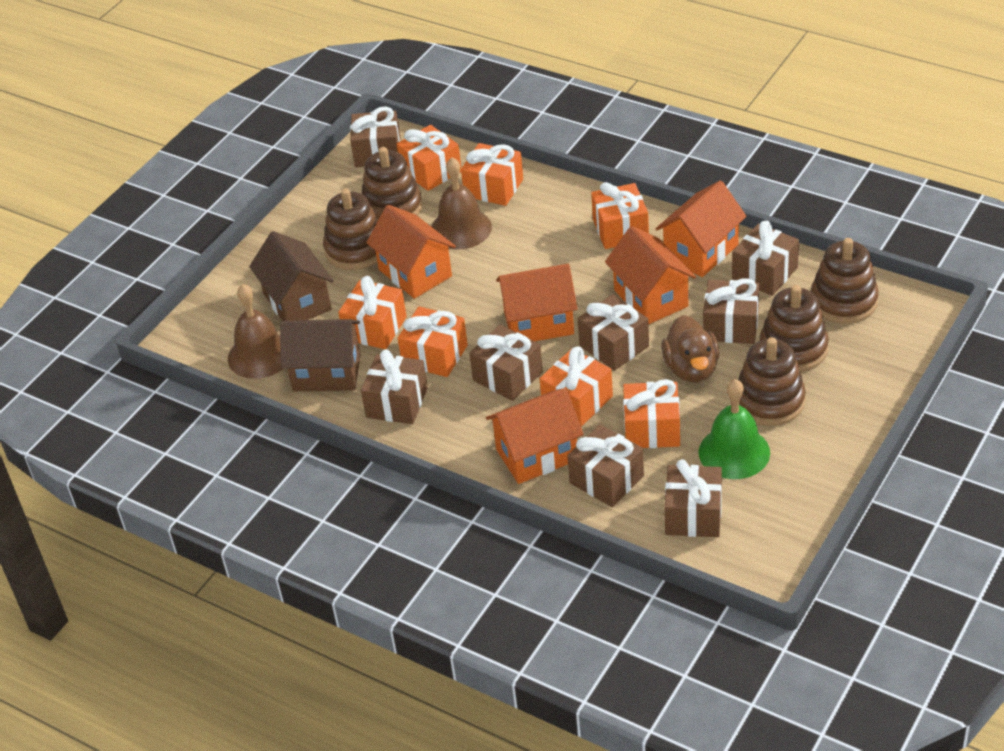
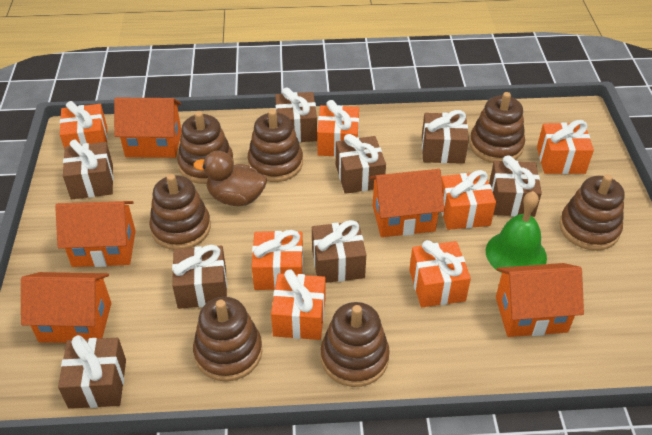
brown bell: [228,284,283,379] [431,157,492,250] = 2 -> none = 0
brown house: [249,231,334,321] [280,319,361,391] = 2 -> none = 0
brown stacking toy: [323,188,378,270] [362,147,422,220] [738,337,806,426] [760,285,829,372] [811,238,879,324] = 5 -> [149,174,211,250] [177,111,234,184] [193,297,263,381] [247,110,303,182] [321,302,390,387] [469,92,525,163] [559,174,625,251] = 7

